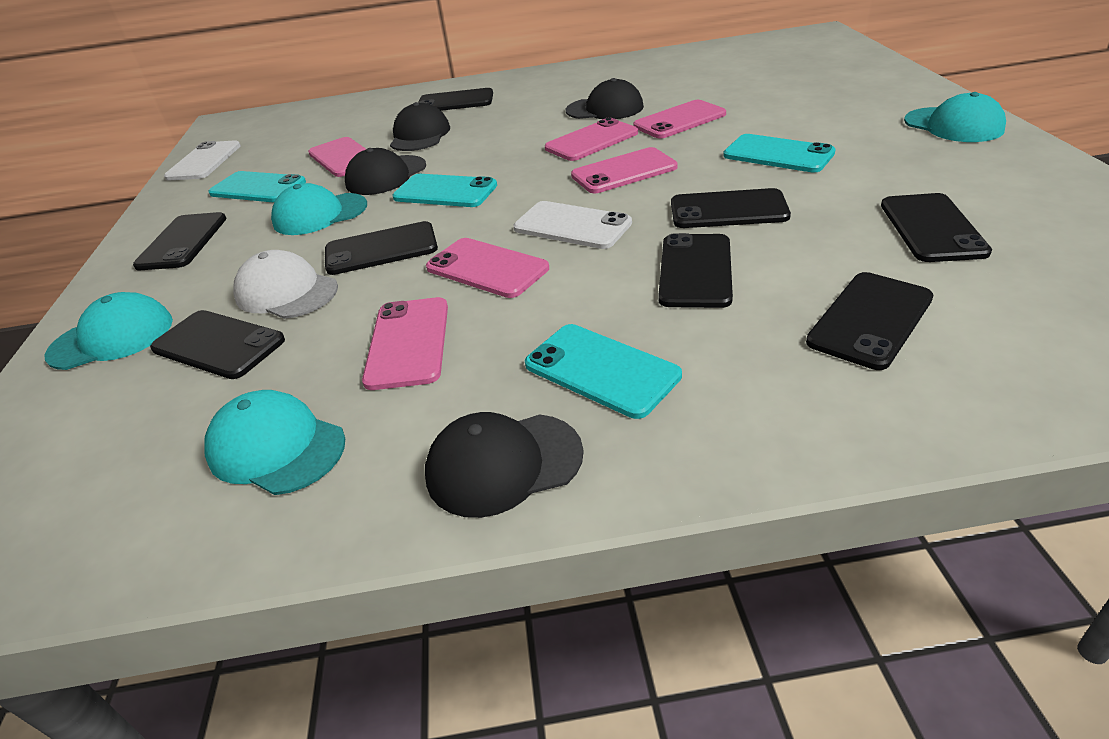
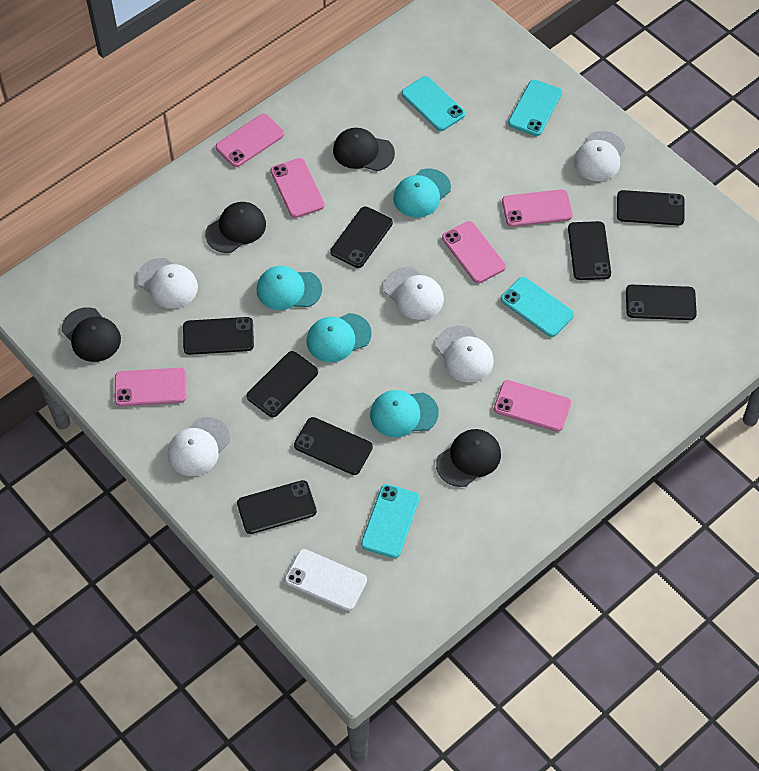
white cap: [233,250,338,319] = 1 -> [137,258,198,308] [168,417,230,476] [384,267,444,320] [436,325,494,382] [574,131,625,181] = 5
white phone: [164,140,241,180] [514,201,632,249] = 2 -> [285,549,367,611] = 1

